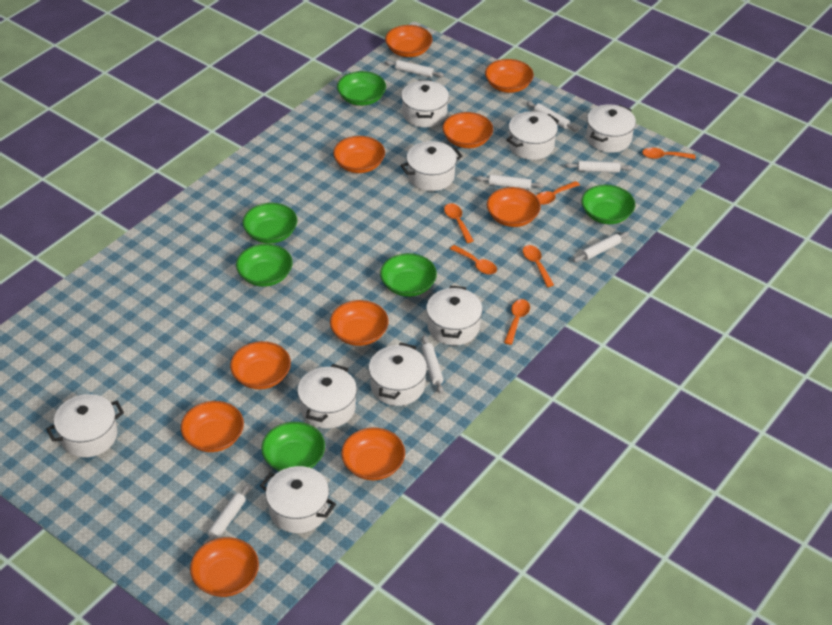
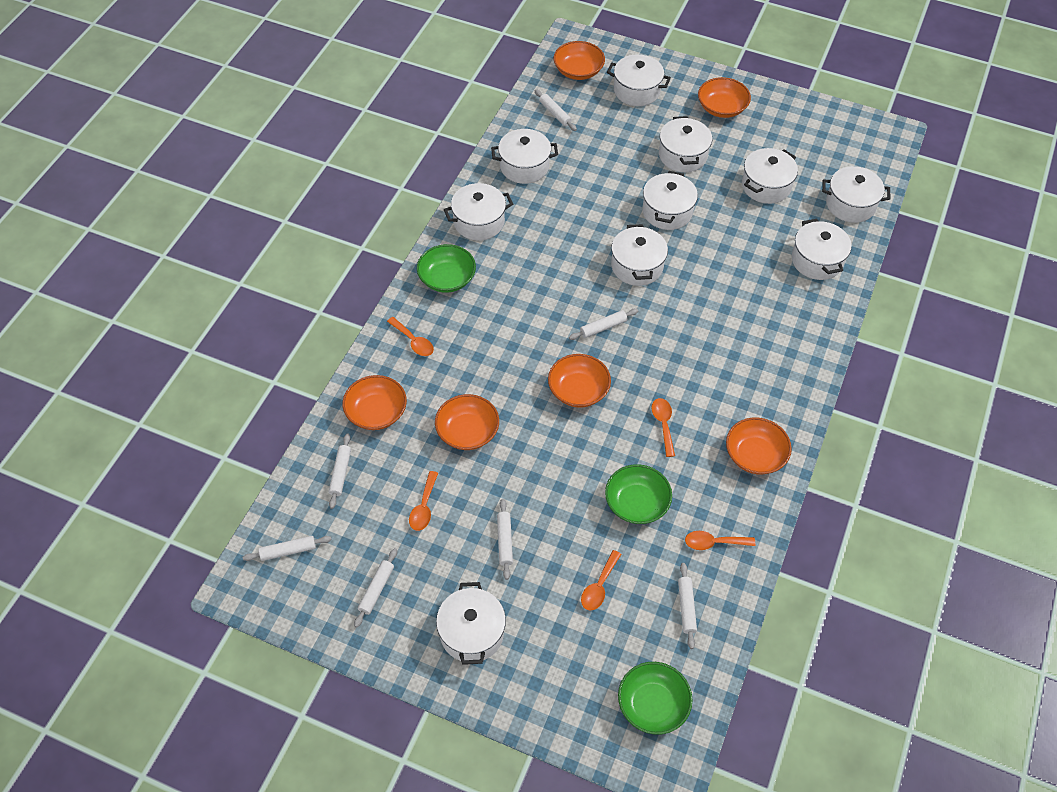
green bowl: [236,244,293,287] [243,203,297,244] [261,422,325,471] [337,71,386,106] [380,253,437,297] [582,185,635,224] = 6 -> [417,244,476,293] [605,464,672,524] [618,662,693,735] = 3
orange bowl: [181,401,244,452] [190,537,259,597] [230,341,291,389] [330,300,389,346] [333,136,385,173] [341,428,405,480] [385,25,433,57] [443,112,493,148] [485,59,534,93] [487,187,541,227] = 10 -> [343,375,407,430] [435,394,499,450] [548,354,611,408] [554,41,605,80] [698,77,751,118] [726,418,792,475] = 6
orange spoon: [444,203,474,243] [450,245,497,275] [504,299,530,345] [523,245,554,287] [536,181,580,205] [642,148,696,159] = 6 -> [387,317,434,356] [409,471,438,531] [581,550,621,610] [652,398,675,457] [685,531,755,550] = 5
white pot: [46,394,124,457] [260,466,336,533] [297,364,357,429] [369,342,427,406] [400,141,463,191] [401,80,449,127] [426,286,483,345] [506,111,559,160] [586,104,636,153] = 9 -> [436,582,506,665] [444,183,513,241] [491,129,558,184] [607,54,671,106] [611,224,668,286] [642,171,698,230] [659,116,712,172] [742,148,798,204] [792,219,852,280] [822,166,891,223] = 10

